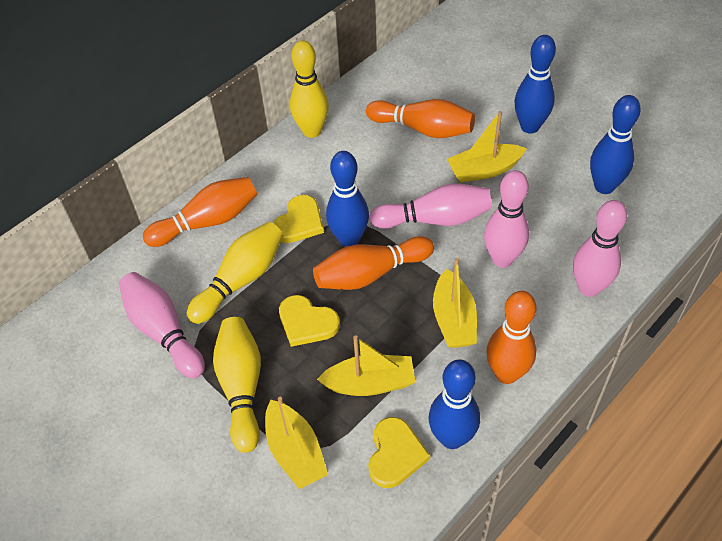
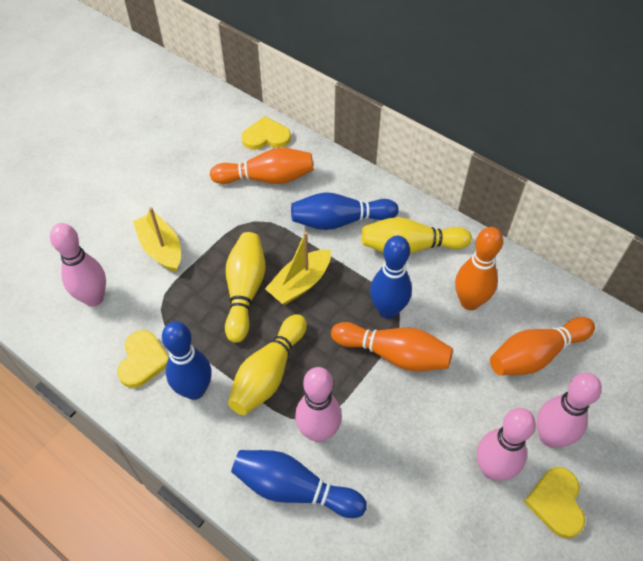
yellow boat: [265,397,328,489] [317,335,415,396] [433,258,477,348] [447,111,527,182] = 4 -> [133,207,181,272] [265,232,331,305] = 2

